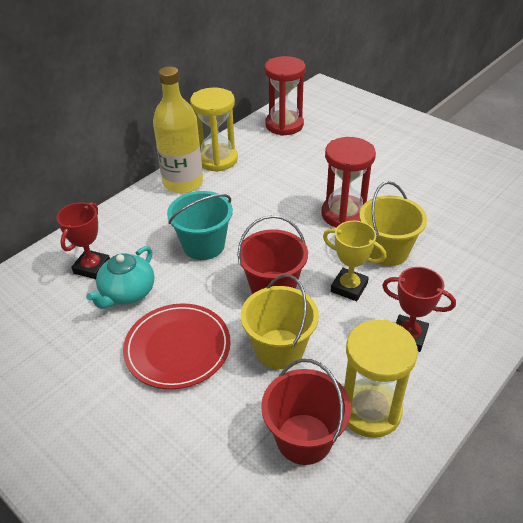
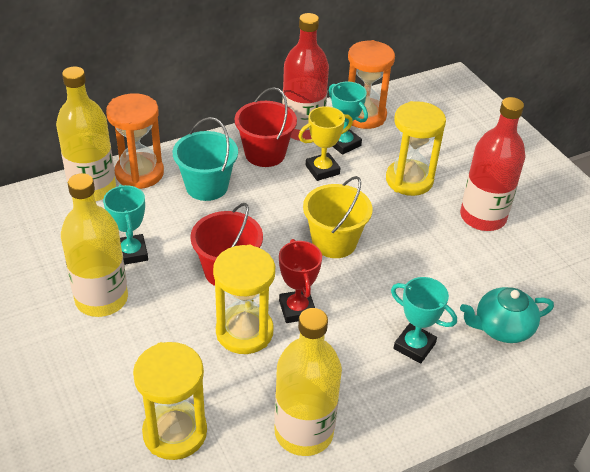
orange hourglass: none = 0 -> [106,93,164,189] [348,40,395,129] = 2
red bottle: none = 0 -> [282,13,329,141] [460,97,526,231] = 2
red hourglass: [264,56,306,136] [321,137,376,228] = 2 -> none = 0
red plate: [123,303,231,389] = 1 -> none = 0
red trophy: [57,202,110,279] [382,267,456,352] = 2 -> [279,239,322,323] = 1
turquoise trophy: none = 0 -> [103,184,148,265] [329,82,368,155] [391,277,457,364] = 3
yellow bottle: [153,67,203,194] = 1 -> [56,66,116,201] [61,173,128,317] [274,308,342,456] = 3
yellow bucket: [241,274,319,369] [359,181,427,266] = 2 -> [303,176,372,258] = 1
yellow hourglass: [190,88,238,172] [344,319,418,438] = 2 -> [133,342,207,460] [213,245,275,354] [386,101,446,196] = 3

